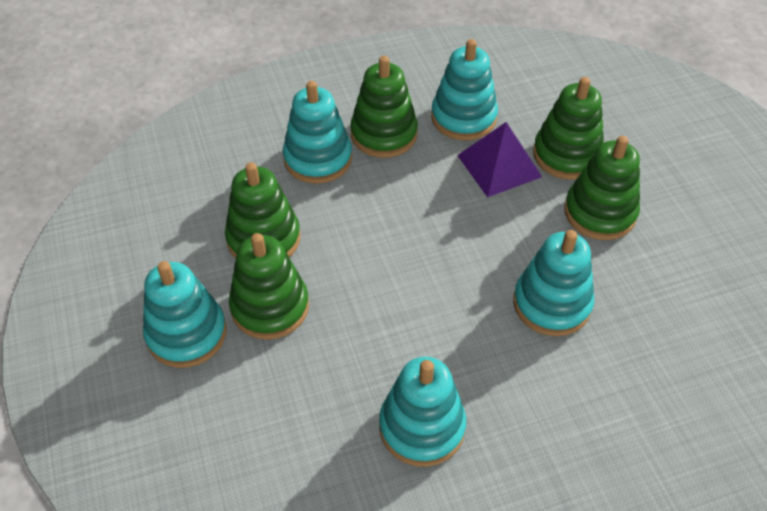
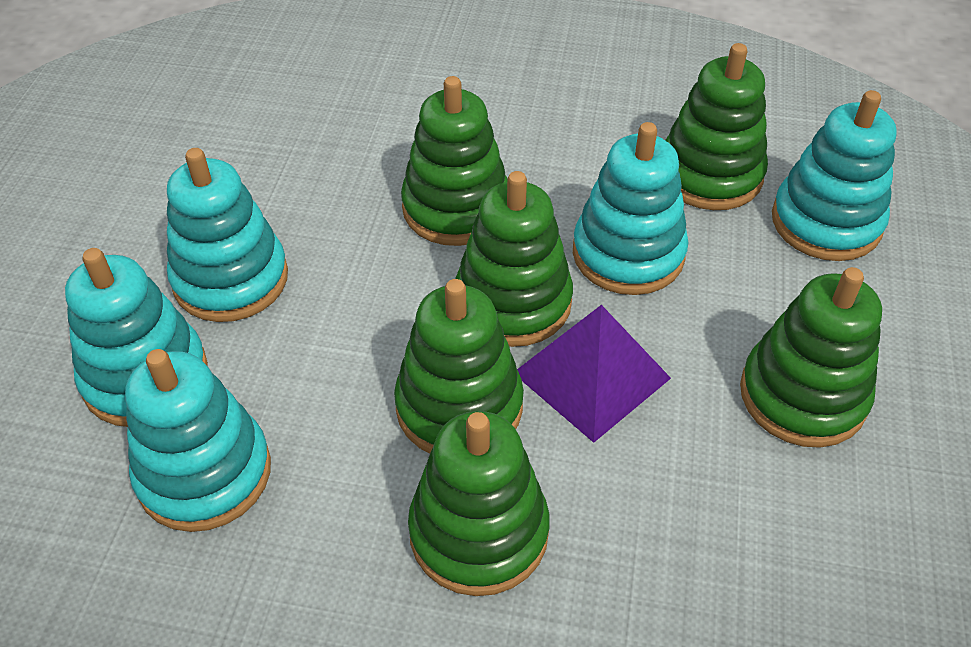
green stacking toy: [225,162,300,259] [229,233,309,340] [350,56,418,158] [533,77,604,180] [564,136,640,240] = 5 -> [394,279,524,453] [401,76,507,246] [408,411,550,596] [455,171,573,347] [666,43,768,210] [740,267,882,448] = 6

